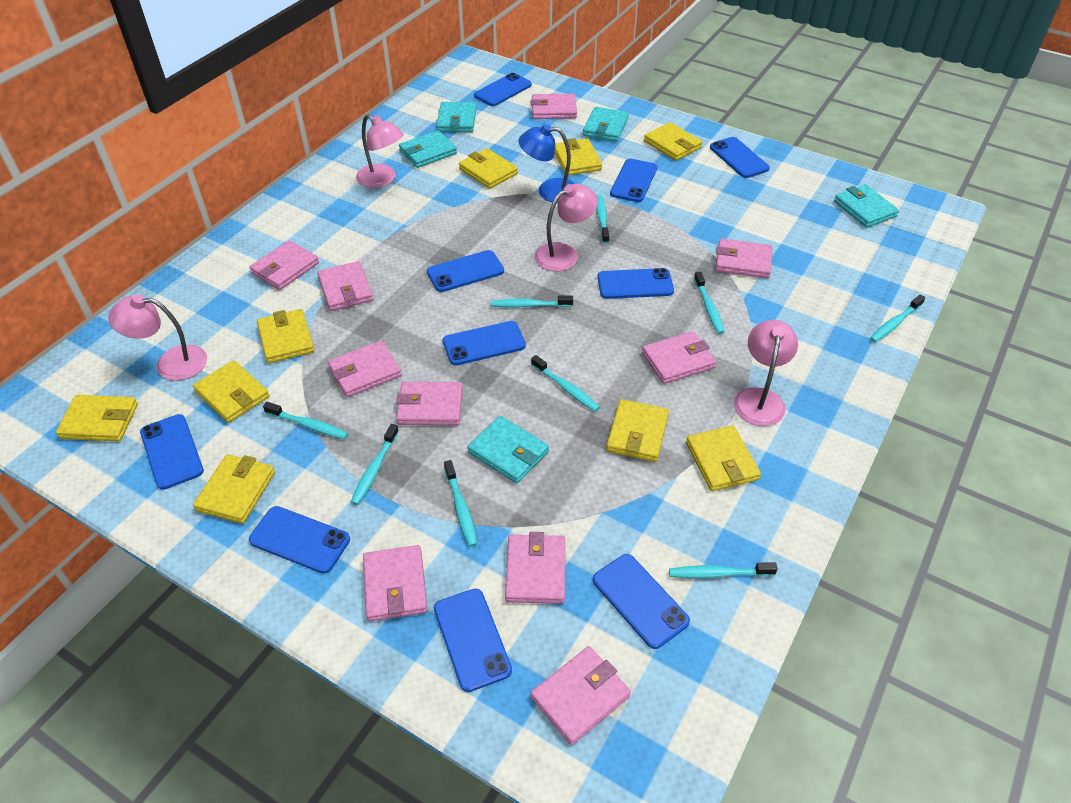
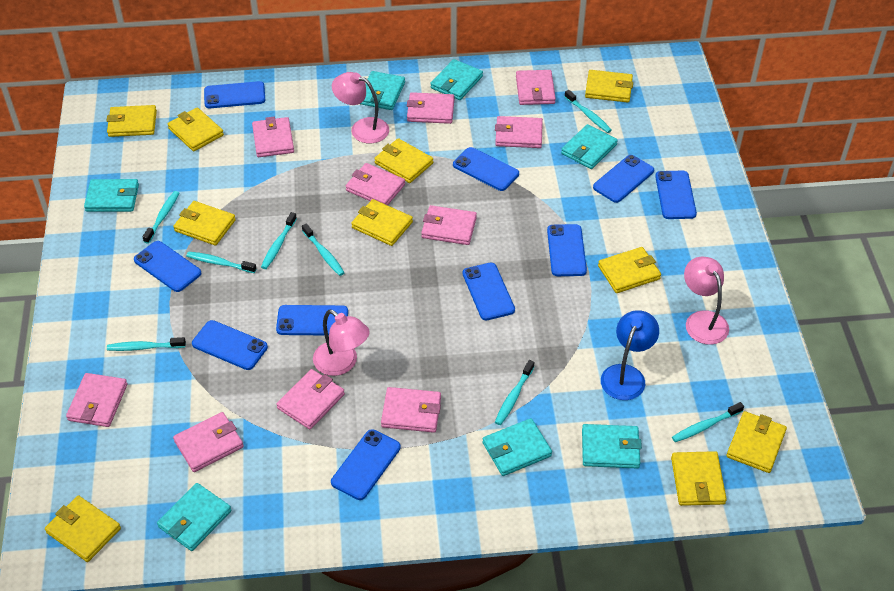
pink lamp: [108,294,207,381] [356,114,404,188] [534,184,598,272] [734,320,798,426] = 4 -> [313,310,370,376] [332,72,389,143] [684,257,729,345] = 3
turquoise toothbrush: [263,402,348,439] [351,424,399,505] [444,460,477,547] [491,295,573,308] [531,355,600,412] [596,194,609,244] [669,562,778,578] [694,272,724,334] [870,295,925,342] = 9 -> [107,337,186,351] [143,191,179,244] [186,251,256,273] [261,212,297,269] [302,223,345,276] [495,360,534,425] [564,90,612,133] [672,402,744,442] = 8
turquoise wallet: [399,130,457,168] [436,102,476,133] [467,416,549,483] [583,107,629,142] [834,184,899,228] = 5 -> [84,179,139,212] [157,483,231,551] [360,71,405,110] [430,59,483,100] [482,418,552,476] [561,124,618,169] [582,424,642,469] = 7
yellow wallet: [56,395,138,442] [193,360,270,423] [193,454,275,524] [257,309,314,363] [459,148,518,189] [555,138,602,175] [606,399,669,462] [644,122,702,161] [686,426,761,491] = 9 -> [45,495,121,562] [107,105,157,137] [167,107,224,151] [173,201,236,246] [351,199,413,246] [374,138,433,183] [585,70,633,102] [598,247,661,293] [671,451,727,506] [726,411,787,473] = 10

